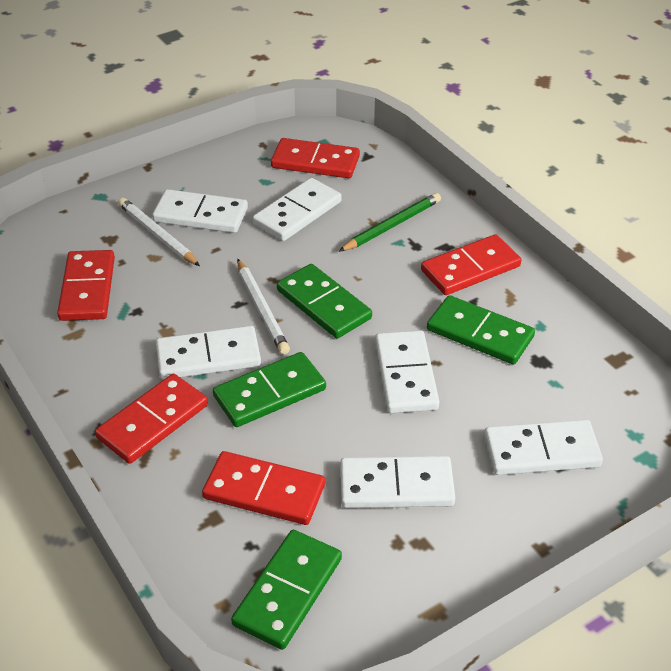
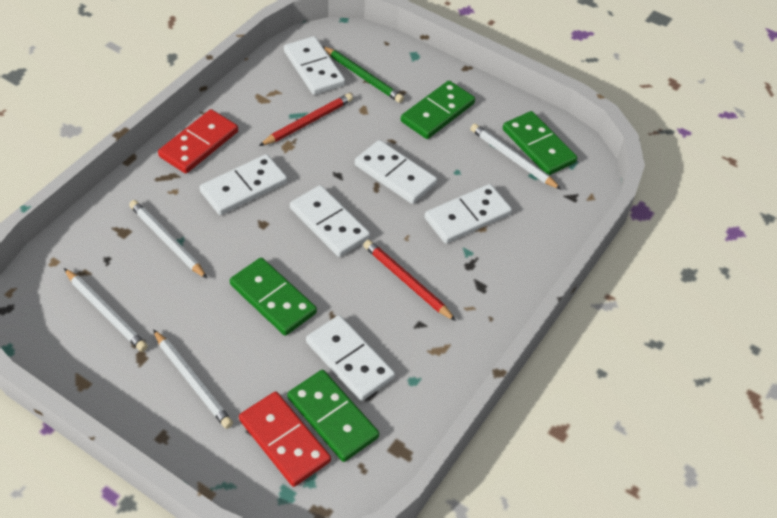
red domino: [57,250,115,321] [95,374,208,464] [202,451,325,525] [271,138,360,178] [421,234,521,295] = 5 -> [158,109,238,174] [239,391,331,487] = 2
red pencil: none = 0 -> [259,93,353,146] [363,240,456,321] = 2
white pencil: [118,198,200,266] [237,259,290,354] = 2 -> [64,268,148,352] [129,200,208,279] [153,329,233,429] [470,124,562,190] = 4

